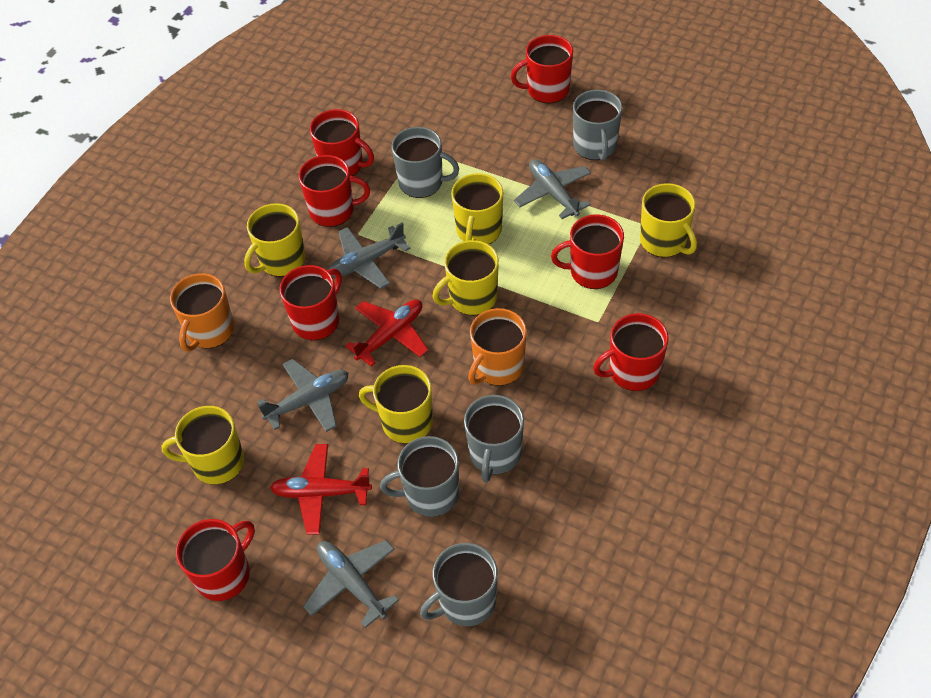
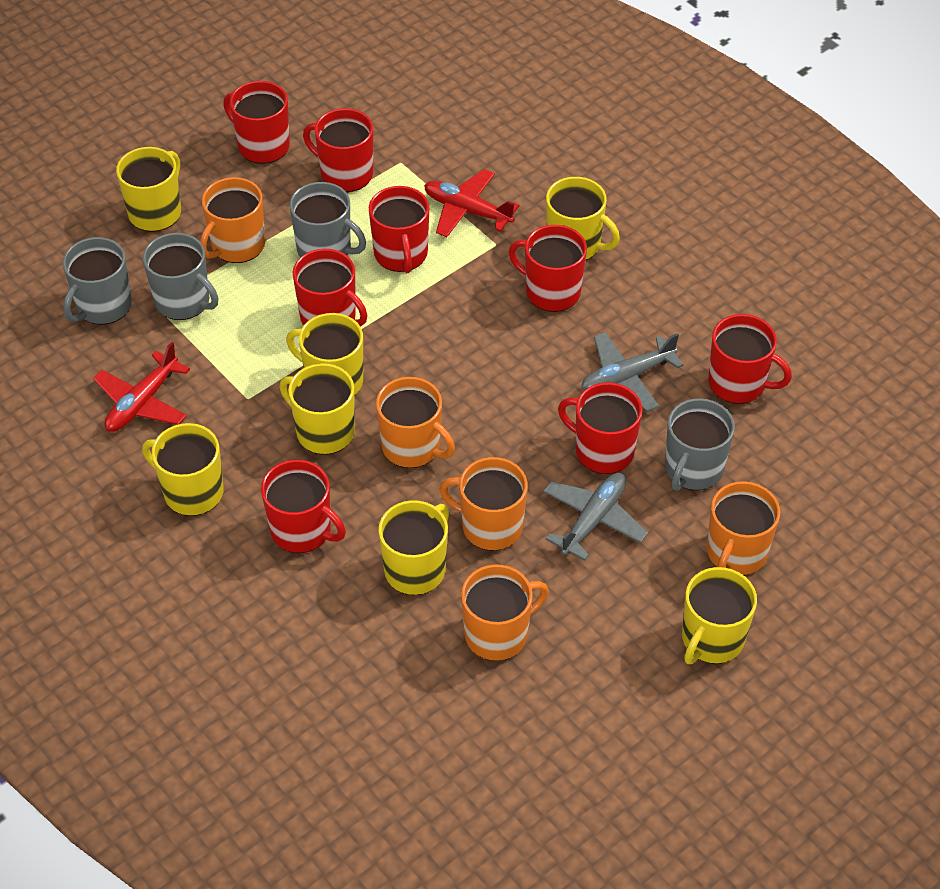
grey mug: [380,436,459,517] [392,127,459,198] [420,543,498,626] [464,395,524,482] [573,90,623,161] = 5 -> [63,237,132,325] [143,233,218,320] [290,182,366,257] [665,398,735,491] = 4
grey plane: [258,359,349,432] [303,540,399,628] [328,222,410,289] [514,159,591,219] = 4 -> [543,473,648,561] [581,332,684,412] = 2
orange mug: [170,273,234,352] [468,308,527,386] = 2 -> [200,177,265,263] [376,377,455,468] [439,457,528,551] [461,564,549,661] [707,481,780,575] = 5
red mug: [176,519,255,601] [280,265,342,340] [299,155,370,227] [310,109,374,176] [511,35,573,104] [551,215,624,289] [593,313,669,391] = 7 -> [223,81,290,164] [261,460,346,553] [292,249,367,326] [303,108,373,192] [369,186,429,273] [509,225,587,312] [558,382,642,474] [708,314,792,404] = 8
yellow mug: [162,406,244,485] [244,203,305,277] [359,365,433,444] [432,240,499,315] [451,173,503,244] [640,183,697,257] = 6 -> [116,147,181,232] [142,423,223,516] [280,363,355,455] [286,313,363,396] [378,500,449,595] [546,177,620,261] [682,567,757,664] = 7

